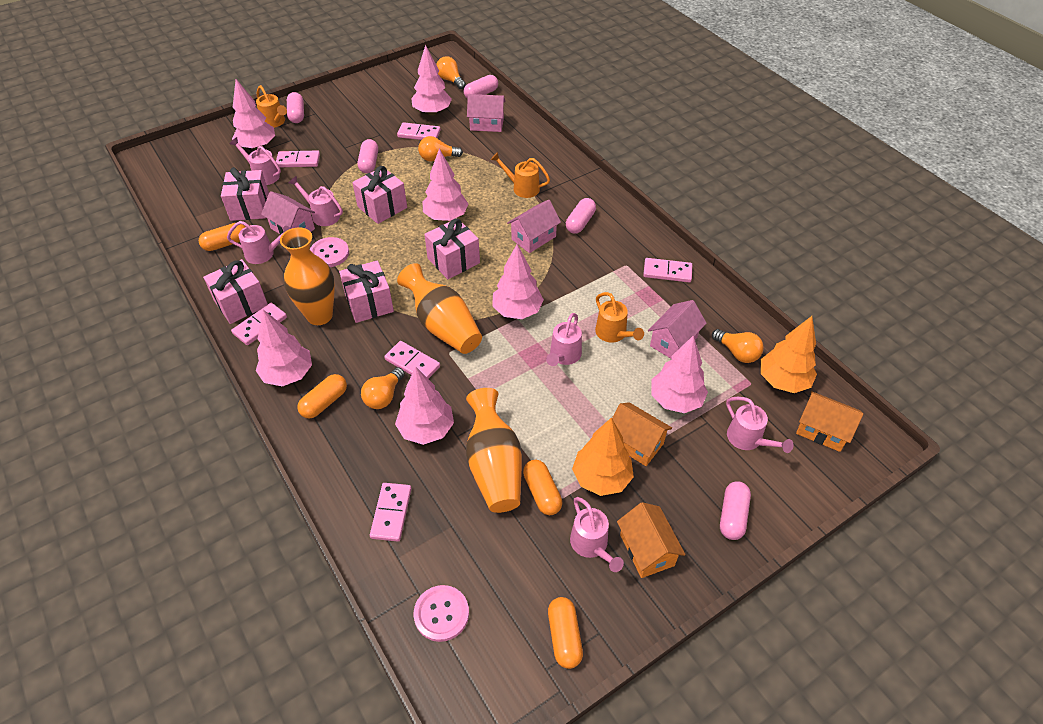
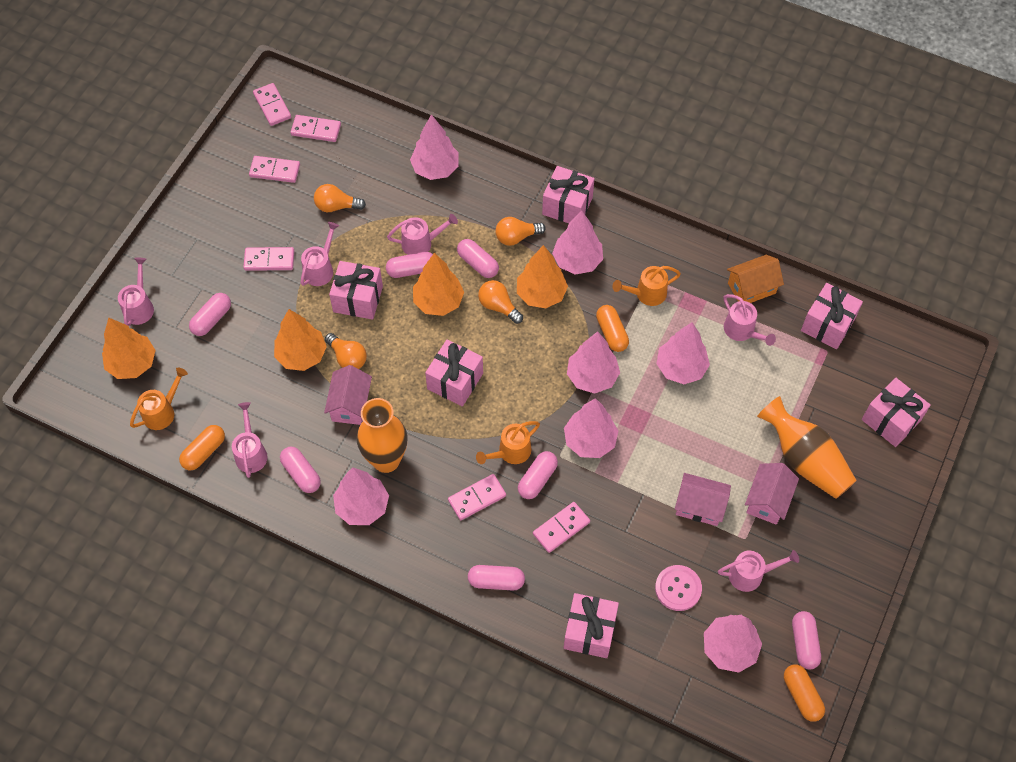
orange capsule: [199,223,246,251] [297,374,347,419] [523,460,562,515] [548,597,583,669] = 4 -> [179,425,225,470] [596,305,629,352] [784,665,825,722] = 3
orange house: [612,402,672,466] [617,502,686,578] [796,391,863,452] = 3 -> [727,255,784,303] = 1
orange tree: [572,418,634,496] [761,316,817,393] = 2 -> [102,318,156,379] [274,309,327,371] [413,253,464,316] [517,245,568,308] = 4
orange vase: [280,227,335,325] [397,263,482,354] [466,388,522,513] = 3 -> [357,398,407,473] [757,396,857,499] = 2
pink button: [310,237,349,267] [414,585,469,642] = 2 -> [655,565,702,611] = 1
pink capsule: [287,92,304,123] [358,139,378,173] [463,75,498,99] [566,198,596,234] [720,481,751,540] = 5 -> [189,293,231,336] [280,447,321,493] [386,252,433,278] [457,239,499,278] [468,565,525,591] [518,451,558,499] [792,611,821,669] = 7
pink gift: [203,259,268,324] [221,167,269,221] [339,260,394,323] [352,166,407,224] [424,218,480,279] = 5 -> [329,261,383,320] [425,339,483,406] [542,166,595,223] [563,593,619,658] [801,283,863,349] [862,378,931,447] = 6
pink house: [261,191,315,235] [467,94,506,132] [507,200,561,253] [648,300,706,359] = 4 -> [324,365,372,425] [675,473,731,526] [745,463,799,525] = 3

